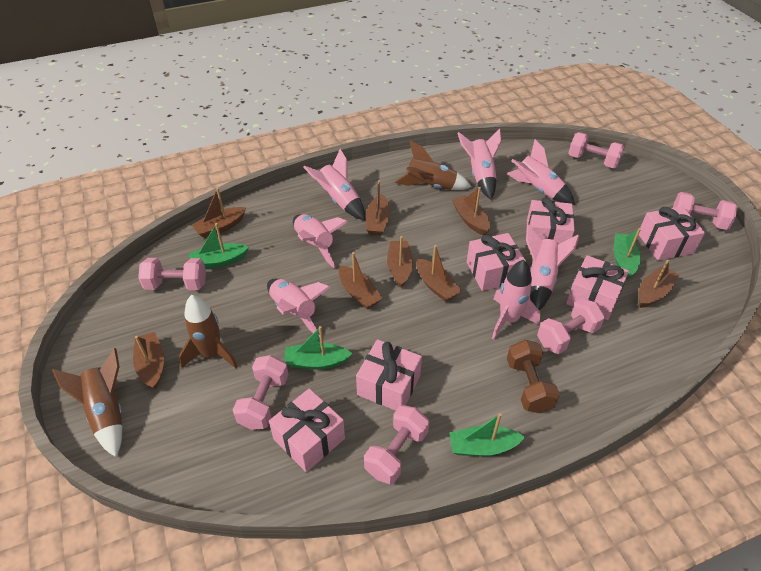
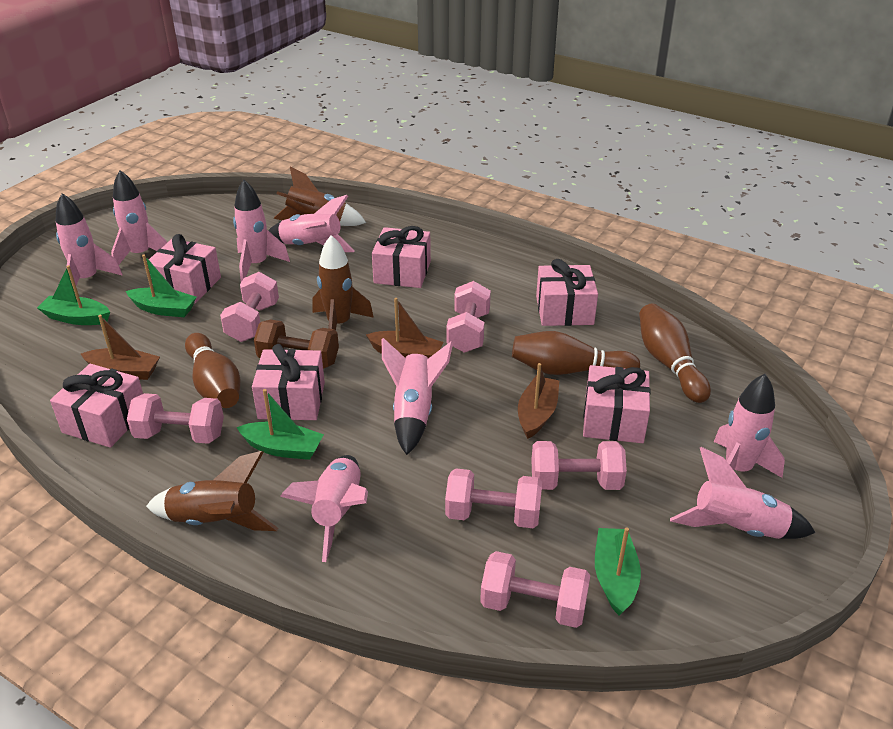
brown boat: [133,332,164,390] [192,188,246,238] [338,252,383,309] [366,180,391,236] [387,236,413,288] [416,245,462,302] [452,187,490,235] [638,260,679,308] = 8 -> [81,315,160,380] [366,298,444,358] [518,363,559,439] = 3
brown bowling pin: none = 0 -> [185,333,240,408] [512,331,640,375] [639,303,711,403] = 3
pink rocket: [267,279,331,337] [293,214,348,268] [303,149,365,220] [457,129,502,200] [492,260,540,340] [507,139,575,205] [526,225,580,310] = 7 -> [56,193,123,286] [111,170,167,265] [233,180,290,282] [268,195,355,252] [280,455,368,562] [382,338,453,455] [670,447,816,539] [714,374,785,478] = 8

